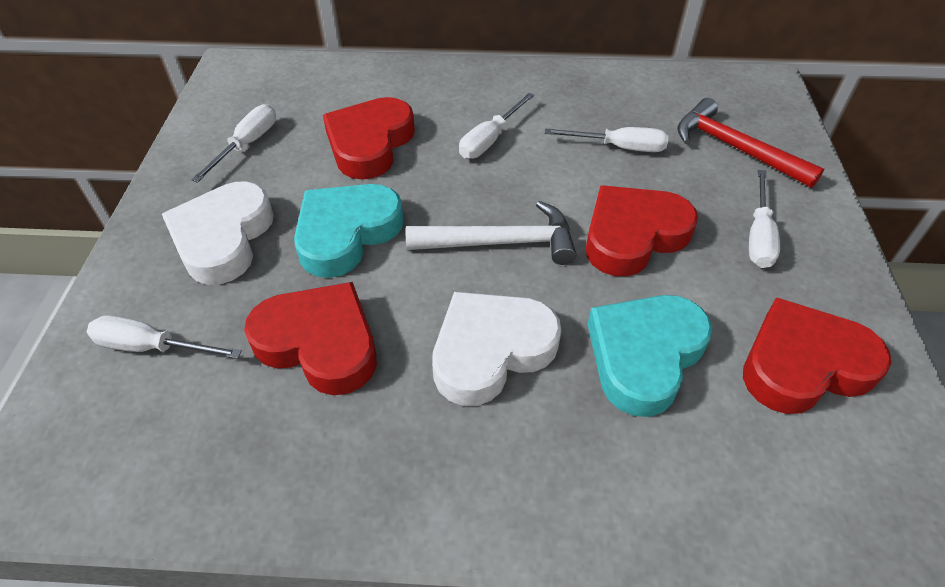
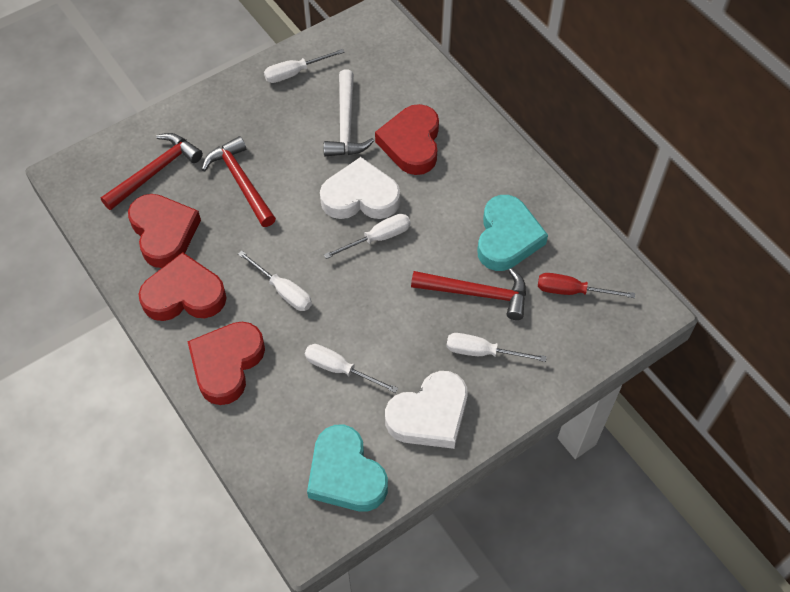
red hammer: [677,98,824,188] = 1 -> [101,133,203,210] [202,136,276,227] [411,268,526,320] = 3
red screwdriver: none = 0 -> [538,273,635,298] = 1

